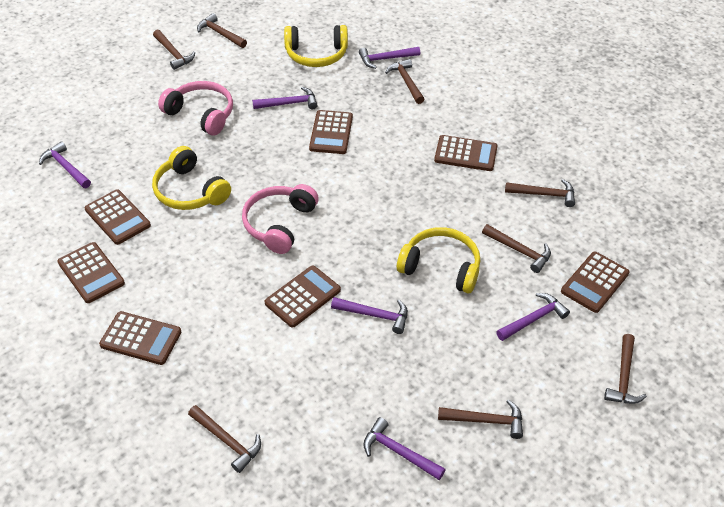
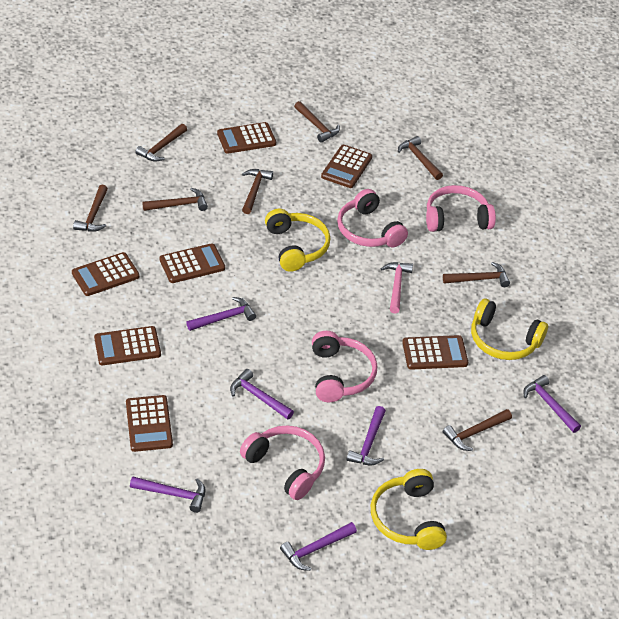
pink hammer: none = 0 -> [381,262,413,313] = 1
pink headphones: [158,81,233,135] [242,184,319,254] = 2 -> [240,426,325,500] [312,331,377,402] [337,189,408,247] [426,185,496,232] = 4

